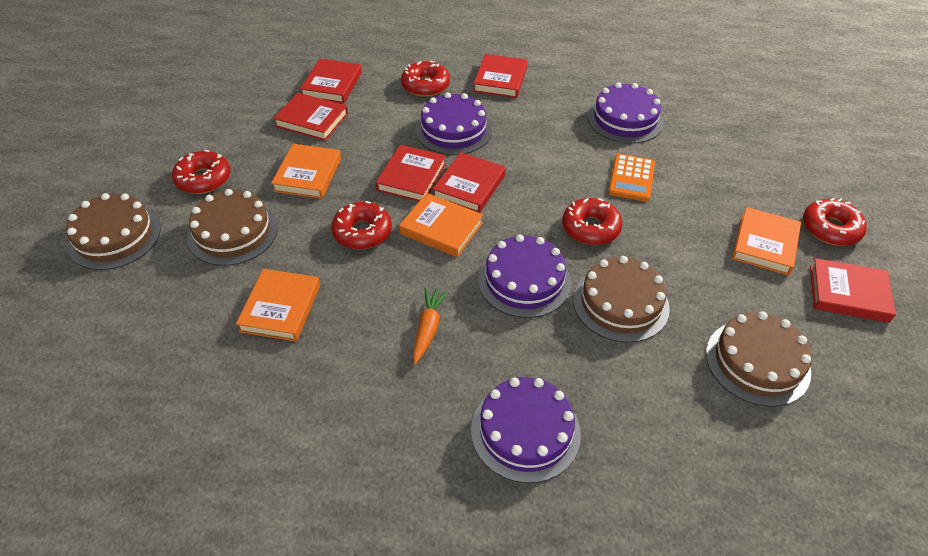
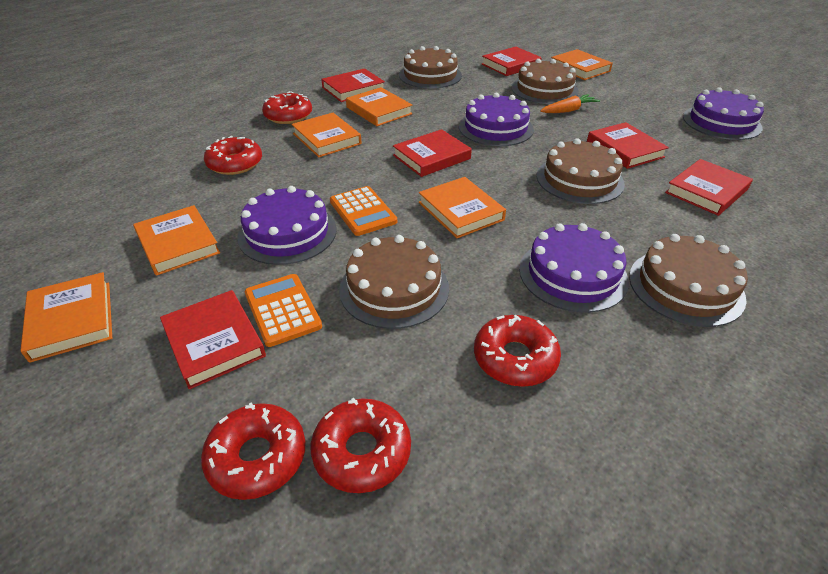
brown cake: [66,193,161,270] [187,189,278,266] [573,256,670,343] [706,311,812,407] = 4 -> [339,235,449,329] [399,46,462,89] [512,59,579,104] [537,138,625,204] [629,234,748,327] = 5
orange book: [236,269,320,342] [271,144,341,199] [399,193,483,257] [732,207,801,276] = 4 -> [20,272,112,363] [133,205,220,276] [291,113,362,157] [346,87,412,126] [419,177,506,238] [551,49,613,80] = 6
orange calculator: [608,154,655,202] = 1 -> [245,274,322,347] [330,186,397,236] = 2

